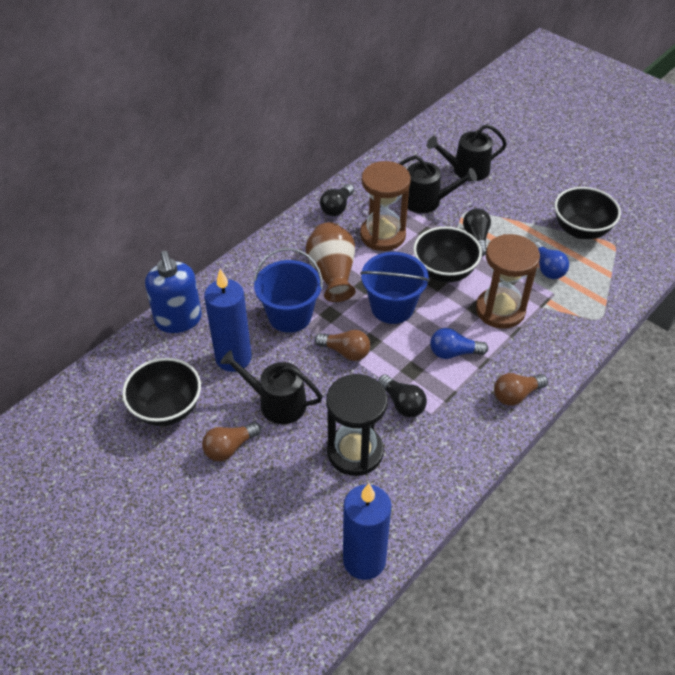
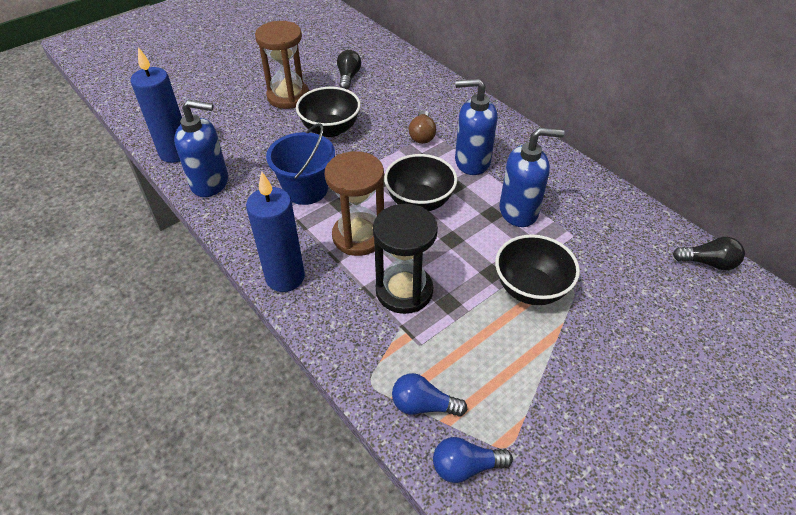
black light bulb: [320,184,354,216] [378,375,427,417] [463,208,491,256] = 3 -> [337,50,361,90] [673,237,745,270] = 2
black watering can: [220,350,322,424] [399,155,477,213] [427,124,507,181] = 3 -> none = 0
blue bucket: [254,248,323,333] [360,252,430,324] = 2 -> [266,123,335,205] = 1
blue soap dispenser: [145,251,202,333] = 1 -> [174,99,228,197] [455,79,498,175] [499,127,565,227] = 3
brown light bulb: [202,422,261,461] [315,330,370,361] [494,373,548,406] = 3 -> [409,110,436,144] = 1
brown vase: [306,222,356,302] = 1 -> none = 0

